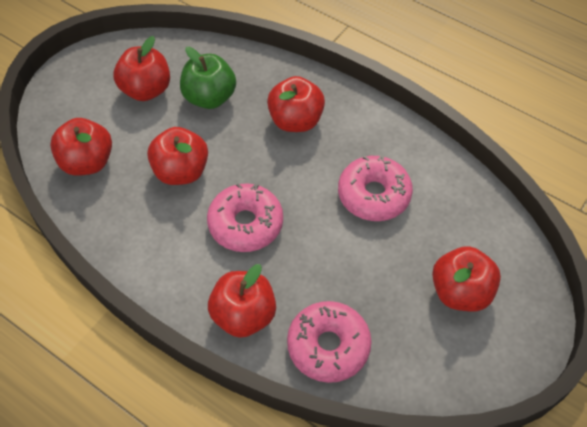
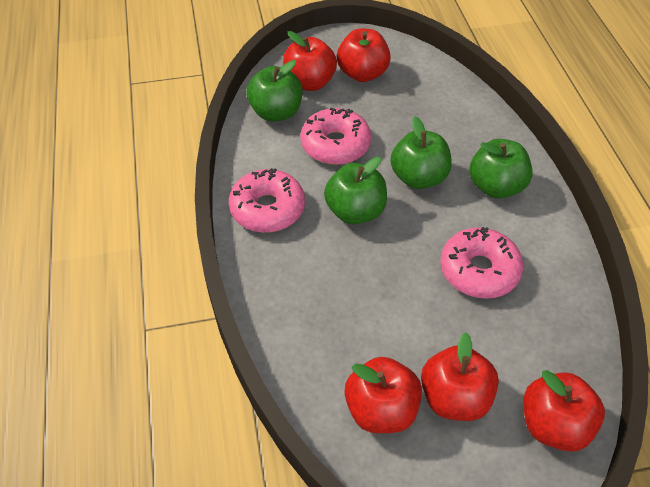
green apple: [180,47,236,109] = 1 -> [247,60,303,122] [324,157,387,224] [391,117,452,189] [469,139,533,199] = 4
red apple: [50,118,112,176] [113,36,170,101] [147,127,208,185] [208,264,276,338] [267,76,325,132] [432,246,501,312] = 6 -> [283,31,337,91] [337,28,391,82] [344,357,422,433] [421,332,499,421] [523,370,605,451] = 5

